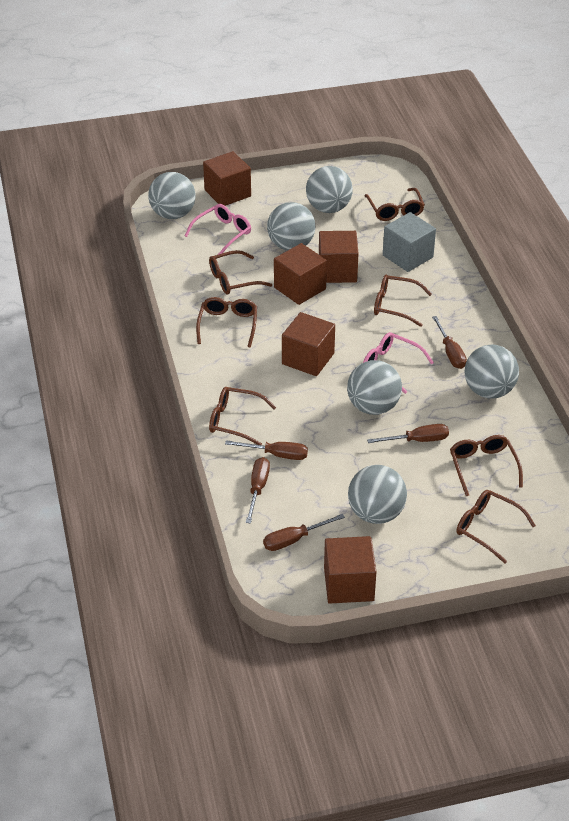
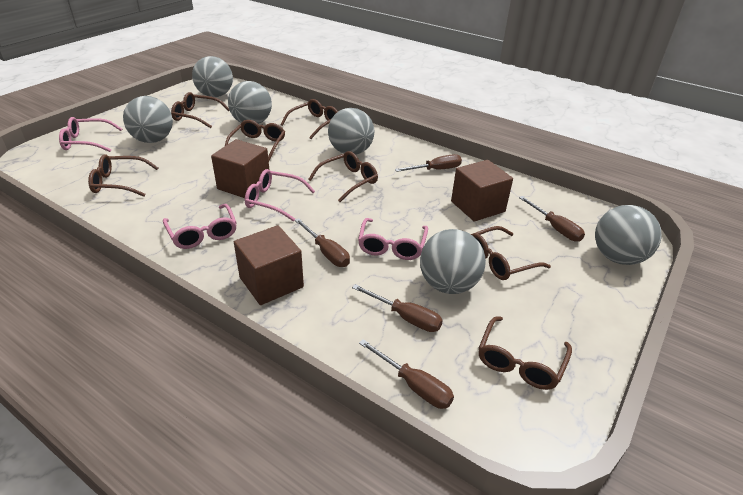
brown cube: [203,151,251,206] [274,243,327,305] [282,312,335,376] [319,231,359,283] [324,536,376,604] = 5 -> [211,139,269,198] [234,225,304,305] [451,160,513,222] = 3
grey cube: [383,212,436,272] = 1 -> none = 0
pink glasses: [185,204,251,255] [363,332,434,394] = 2 -> [59,117,122,152] [163,204,237,249] [245,169,315,221] [358,218,428,260] = 4

